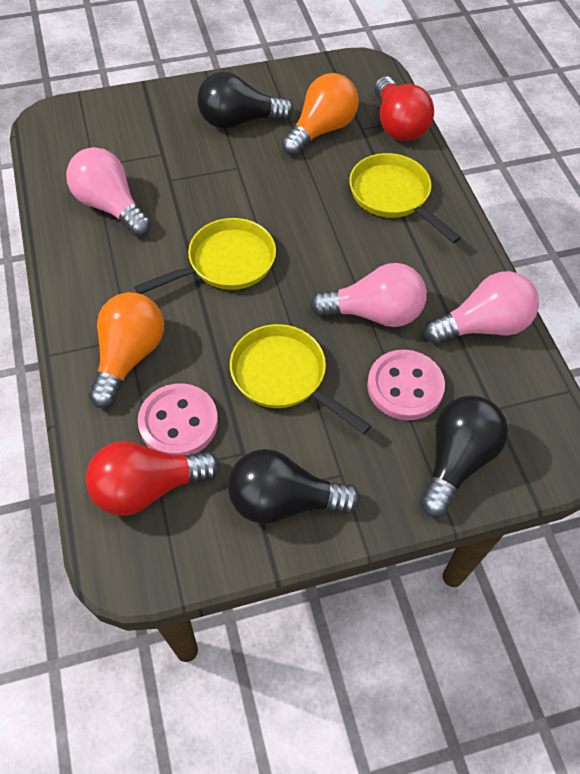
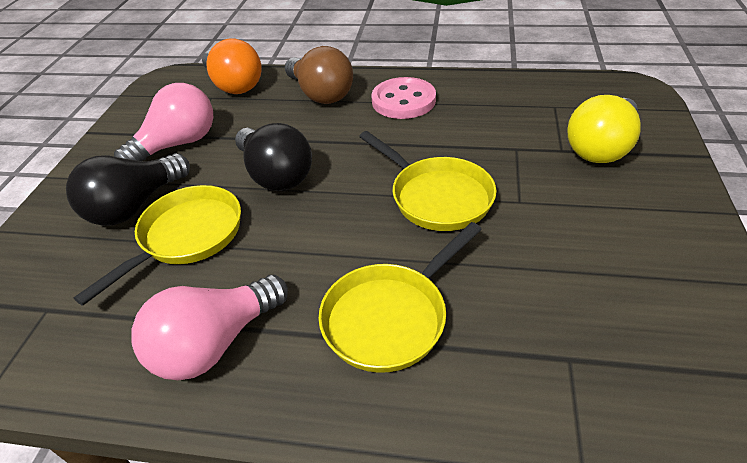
black light bulb: [197,72,294,129] [228,449,360,524] [420,395,508,517] = 3 -> [66,153,190,226] [235,123,312,191] = 2
brown light bulb: none = 0 -> [285,46,353,104] = 1
orange light bulb: [89,292,164,408] [282,73,359,156] = 2 -> [202,38,262,94] = 1
pink button: [138,383,218,456] [367,350,445,420] = 2 -> [372,77,436,119] = 1
pink light bulb: [66,147,151,237] [310,263,427,327] [424,271,539,344] = 3 -> [114,83,213,161] [132,275,288,380] = 2
red light bulb: [86,441,220,516] [375,76,434,141] = 2 -> none = 0
yellow light bulb: none = 0 -> [568,95,641,163] = 1

